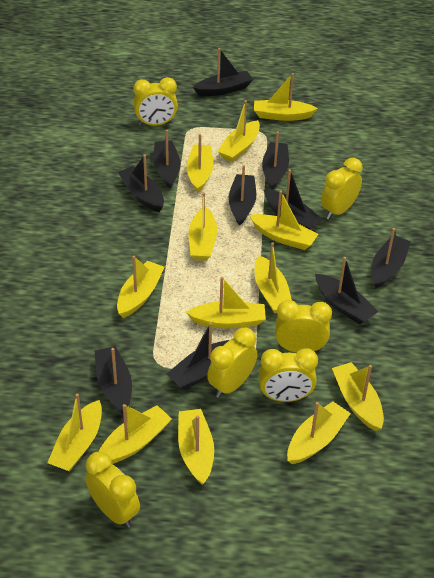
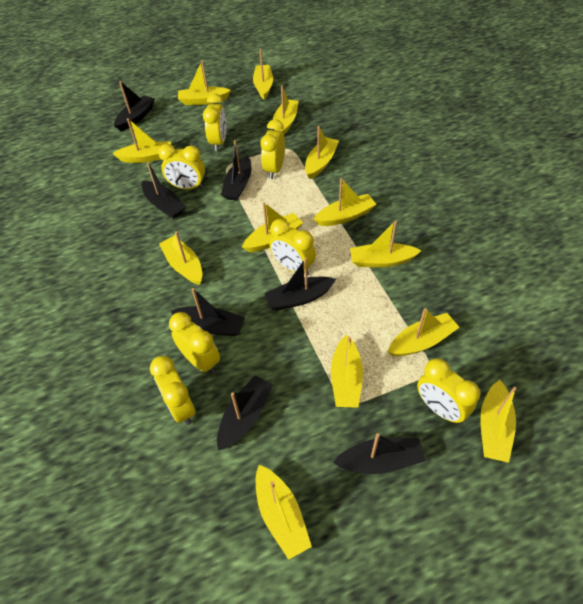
black boat: [95,346,132,414] [118,155,164,212] [153,130,180,189] [167,322,230,390] [193,48,253,96] [229,165,256,226] [262,131,289,190] [264,169,323,230] [315,257,378,325] [371,228,411,289] = 10 -> [114,81,155,131] [141,162,186,219] [171,288,245,336] [217,375,273,450] [221,140,251,201] [264,258,336,310] [333,433,426,474] = 7
yellow clock: [85,452,140,528] [133,77,178,126] [207,328,257,398] [259,348,318,402] [275,300,332,353] [321,158,363,220] = 6 -> [150,356,196,425] [158,144,205,190] [169,312,220,374] [203,93,227,151] [261,119,285,179] [270,219,316,275] [417,358,480,424] = 7

